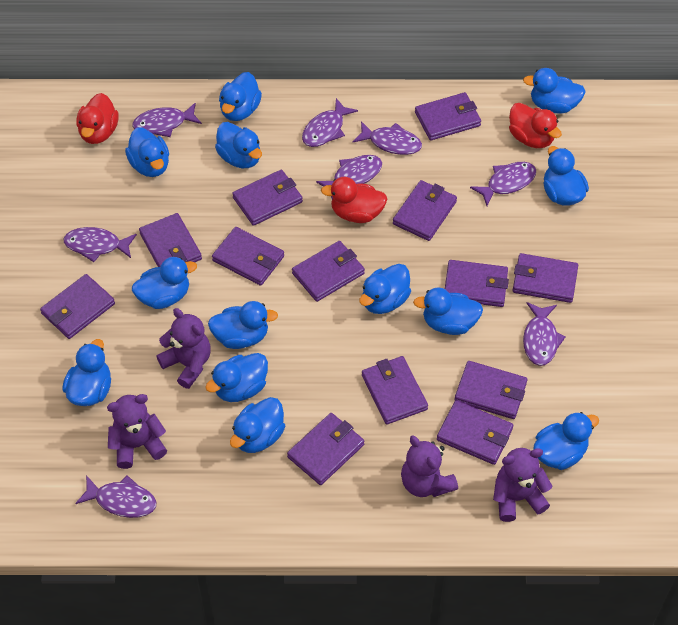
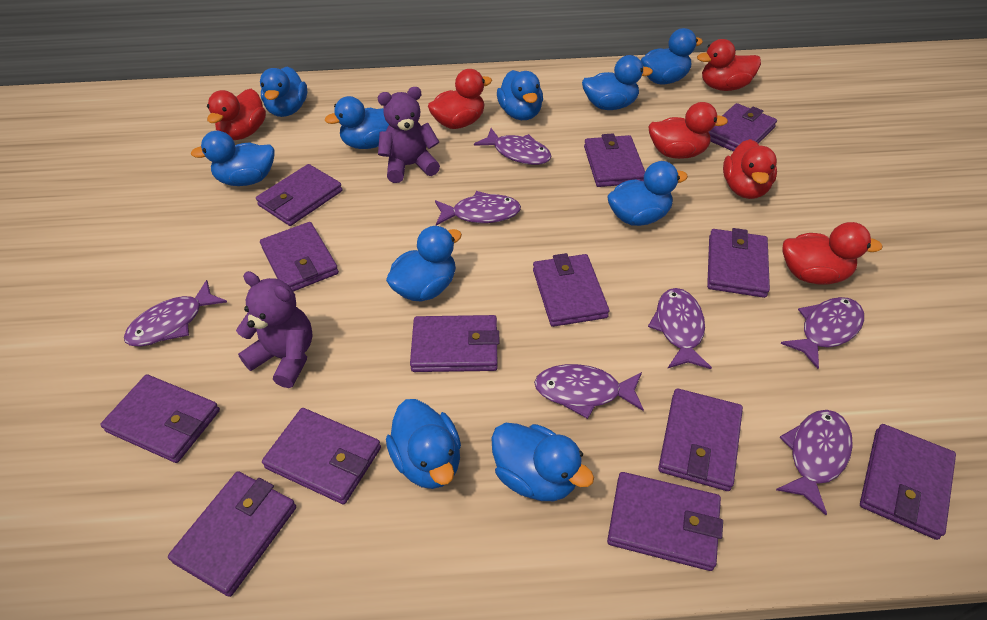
blue duck: [62,339,111,406] [125,128,169,177] [132,257,197,309] [205,353,268,402] [208,301,278,349] [215,122,262,168] [219,72,262,121] [230,397,285,453] [359,264,411,314] [413,287,483,335] [523,68,586,114] [533,412,599,470] [544,146,589,206] = 13 -> [191,131,274,186] [260,67,307,117] [325,96,389,149] [386,226,462,302] [386,399,461,489] [491,423,594,501] [497,70,543,120] [582,55,653,110] [607,161,688,226] [641,28,703,85] = 10
purple fish: [64,227,137,262] [75,475,156,518] [132,103,202,137] [302,98,358,147] [316,155,382,199] [352,121,422,155] [470,162,536,206] [523,302,566,366] = 8 -> [124,280,227,347] [435,191,521,226] [474,128,551,165] [534,364,644,419] [648,288,712,369] [776,410,853,515] [780,297,864,369] = 7
purple teddy bear: [107,394,167,469] [156,308,211,389] [401,435,458,497] [493,448,552,522] = 4 -> [236,271,313,388] [378,87,440,183] = 2
red duck: [76,93,119,144] [321,177,387,223] [509,103,562,148] = 3 -> [207,89,266,140] [428,69,492,129] [649,102,728,159] [697,39,761,91] [723,139,777,199] [782,222,883,285] = 6

